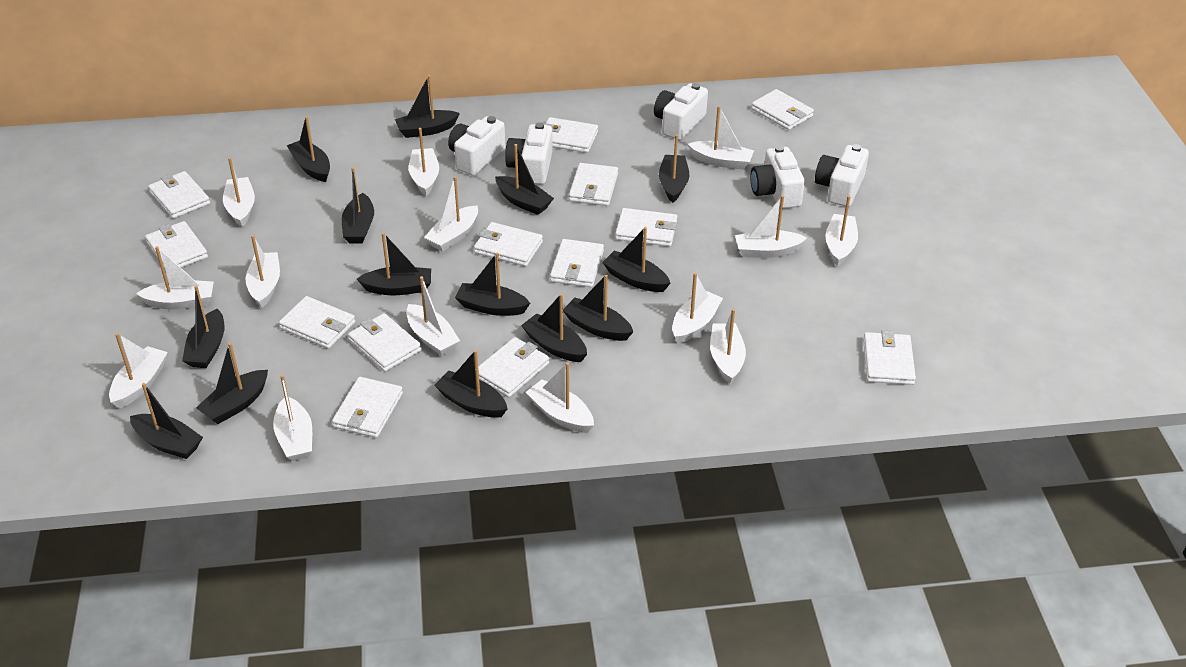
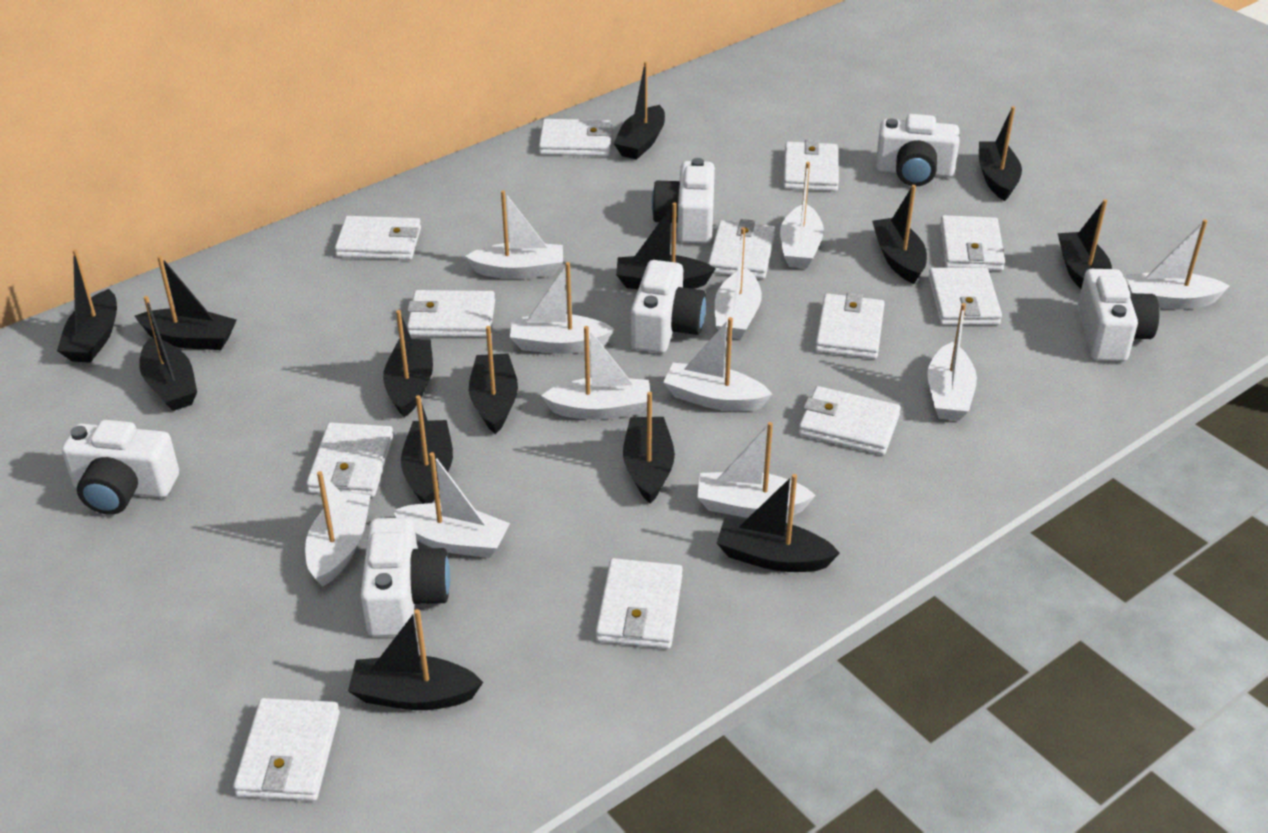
white boat: [109,333,168,408] [136,246,214,310] [223,158,255,227] [246,235,280,308] [273,375,312,461] [406,276,460,356] [409,128,439,196] [424,176,478,251] [526,362,594,433] [672,273,723,344] [688,106,754,170] [710,309,746,384] [735,195,807,258] [826,196,858,266] = 14 -> [305,471,371,587] [393,452,510,558] [465,190,563,279] [510,262,615,354] [541,326,650,420] [663,317,772,411] [697,422,816,518] [715,227,762,339] [780,162,824,269] [927,303,977,421] [1126,220,1230,310] = 11
white camera: [448,116,505,176] [505,122,553,184] [654,83,708,140] [750,145,805,209] [815,144,869,206] = 5 -> [62,420,179,515] [360,518,450,636] [631,260,706,353] [652,158,715,244] [876,114,960,186] [1077,269,1160,361] = 6
white wallet: [145,221,208,268] [148,171,210,219] [279,296,355,349] [332,377,403,438] [348,313,421,372] [474,222,543,266] [478,337,550,398] [543,117,598,153] [550,239,604,287] [569,163,618,206] [615,208,677,247] [751,89,814,130] [863,330,916,385] = 13 -> [233,698,340,801] [306,422,394,497] [335,216,421,260] [407,290,495,337] [539,119,613,156] [596,558,683,649] [708,219,775,279] [783,139,839,191] [798,386,901,455] [815,292,885,359] [928,267,1002,325] [940,215,1005,271] = 12

